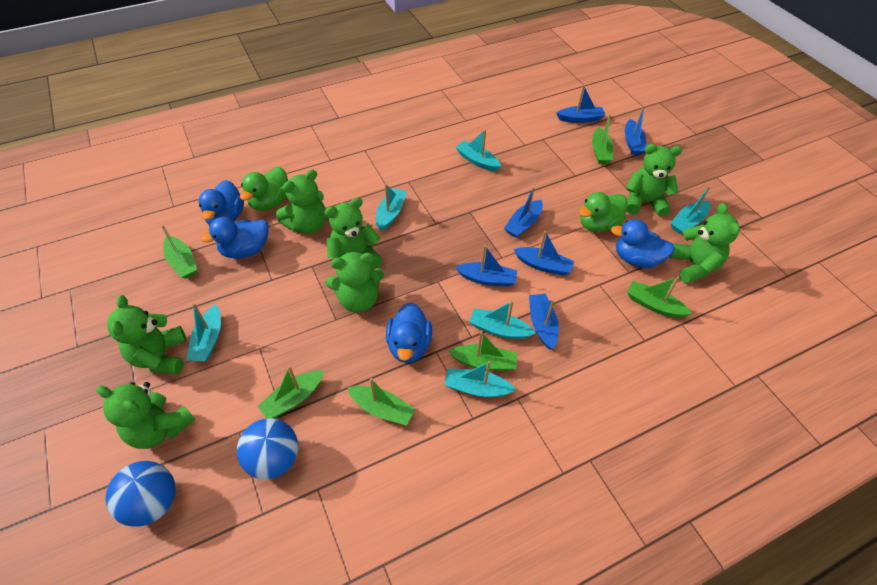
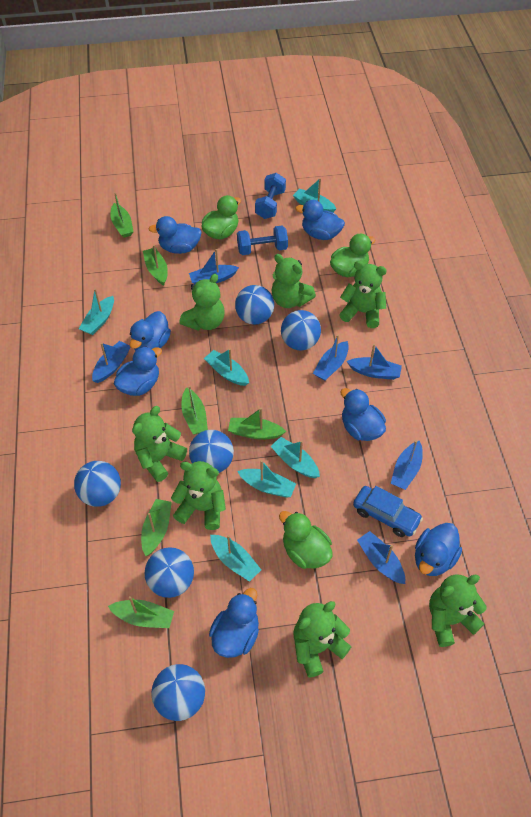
blue ball: [106,461,176,527] [237,418,298,480] = 2 -> [74,461,121,507] [145,547,194,598] [151,664,205,721] [189,430,234,473] [235,285,274,325] [281,310,321,350] = 6
blue car: none = 0 -> [353,486,423,537] = 1
blue duck: [198,180,244,224] [201,217,269,259] [386,303,432,363] [611,219,675,268] = 4 -> [114,346,162,396] [130,311,171,351] [148,216,202,254] [209,588,259,658] [296,200,345,240] [341,388,386,441] [415,523,462,576] = 7
blue dumbbell: none = 0 -> [237,226,288,255] [255,173,286,219] = 2
green duck: [240,167,288,211] [579,192,628,232] = 2 -> [201,195,241,239] [279,511,333,569] [330,234,375,277] = 3

